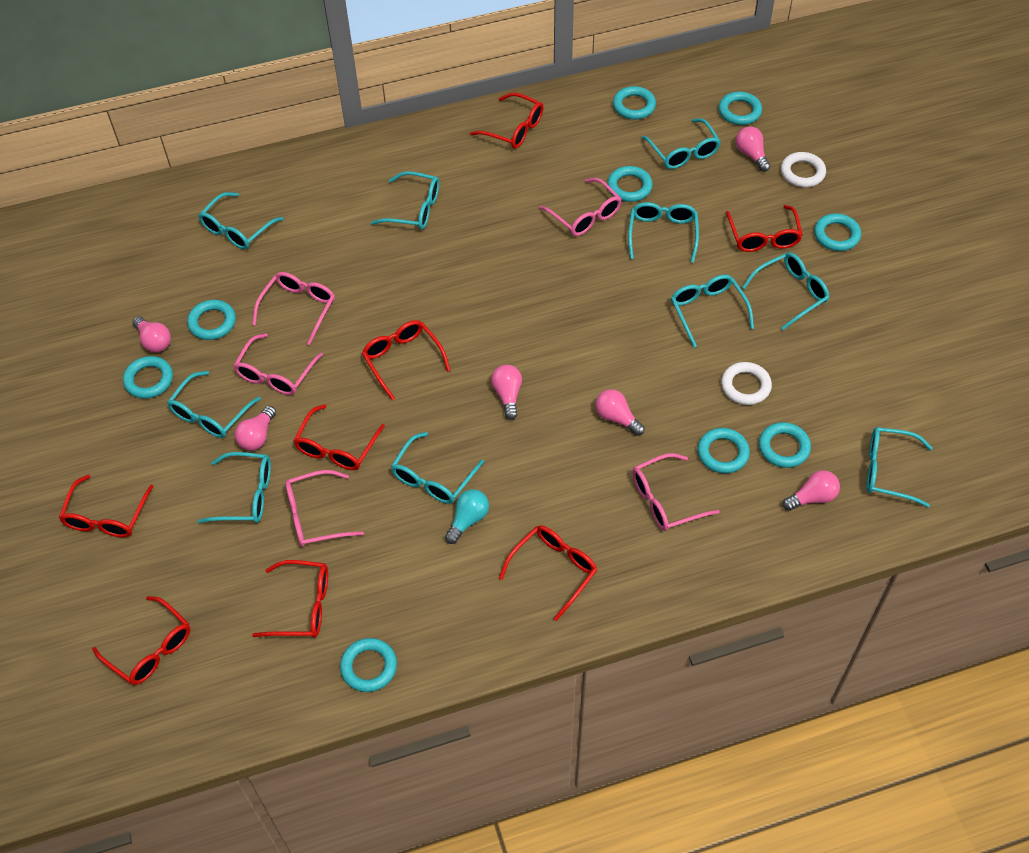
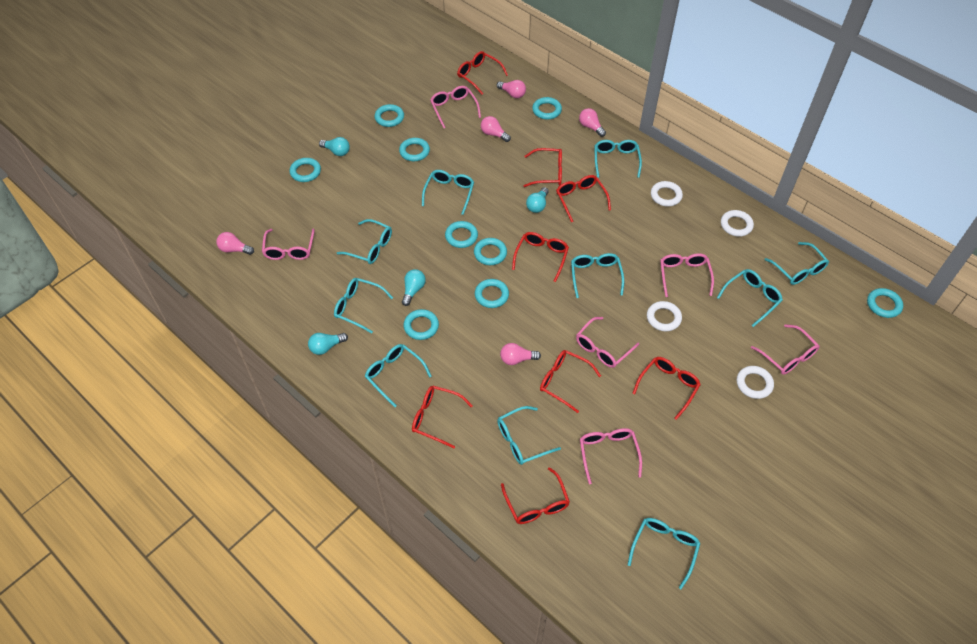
pink glasses: [233,333,323,395] [252,272,335,345] [285,470,364,547] [539,178,621,236] [632,453,720,531] = 5 -> [262,229,315,260] [430,86,481,128] [576,317,639,368] [580,428,642,484] [660,253,714,297] [751,324,819,375] = 6
pink light bulb: [132,316,171,352] [235,406,276,451] [491,365,522,420] [595,389,645,436] [736,127,770,172] [783,470,840,511] = 6 -> [216,232,254,255] [481,116,511,142] [497,80,526,98] [500,343,541,365] [579,108,606,137] = 5
turquoise light bulb: [445,489,489,544] = 1 -> [308,333,348,355] [319,137,350,156] [402,269,426,306] [526,187,549,213] = 4
white ring: [721,362,772,405] [781,152,826,187] = 2 -> [647,301,682,331] [651,181,683,207] [721,210,754,237] [737,366,774,399] = 4

